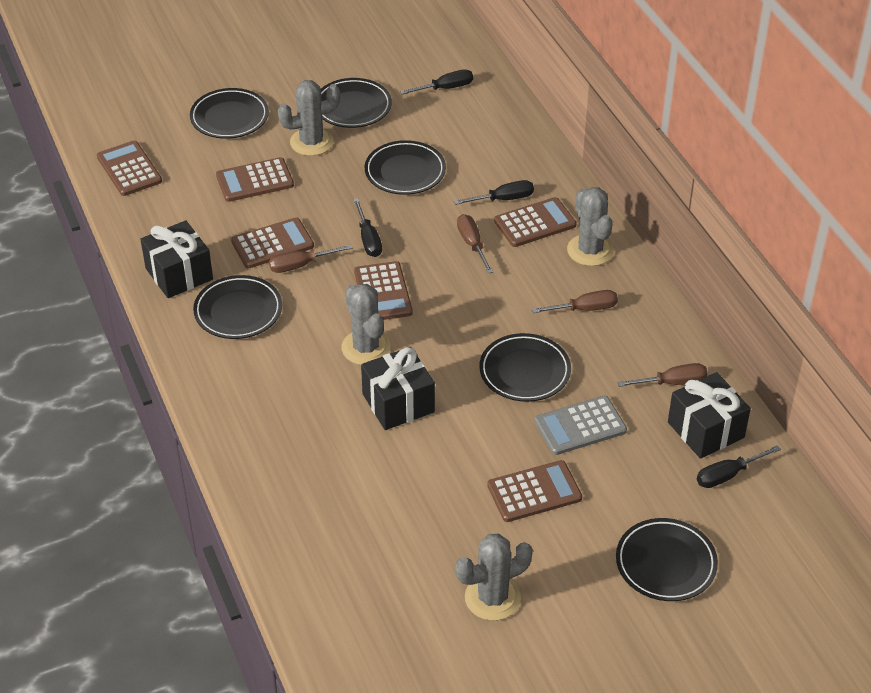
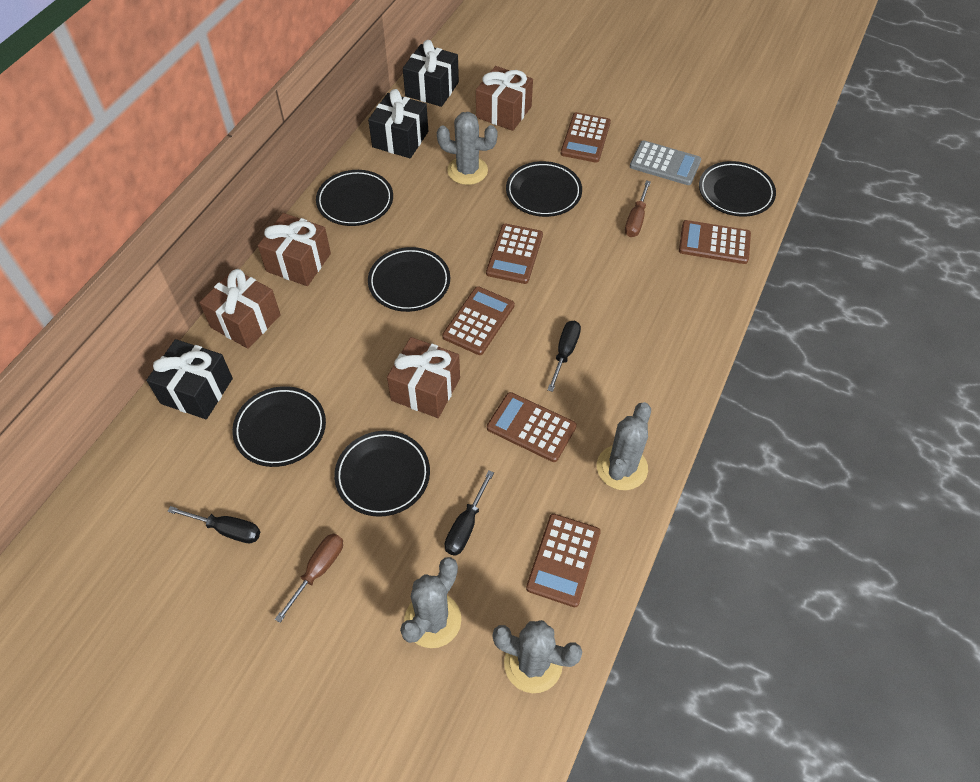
black screwdriver: [353,198,382,257] [400,69,473,94] [454,180,534,205] [697,445,781,488] = 4 -> [167,506,260,543] [445,470,494,556] [547,321,581,392] = 3
brown gift: none = 0 -> [199,269,281,349] [258,213,331,286] [387,337,460,418] [476,66,533,131] = 4
brown screwdriver: [269,245,352,273] [457,214,493,274] [532,290,618,313] [617,363,708,387] = 4 -> [275,534,343,623] [625,180,651,237] = 2

